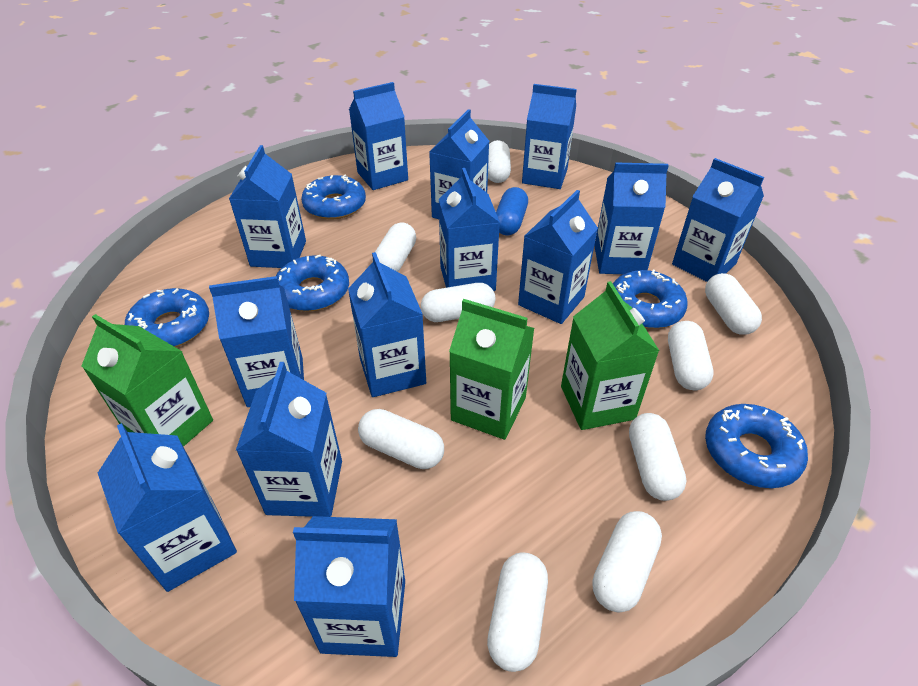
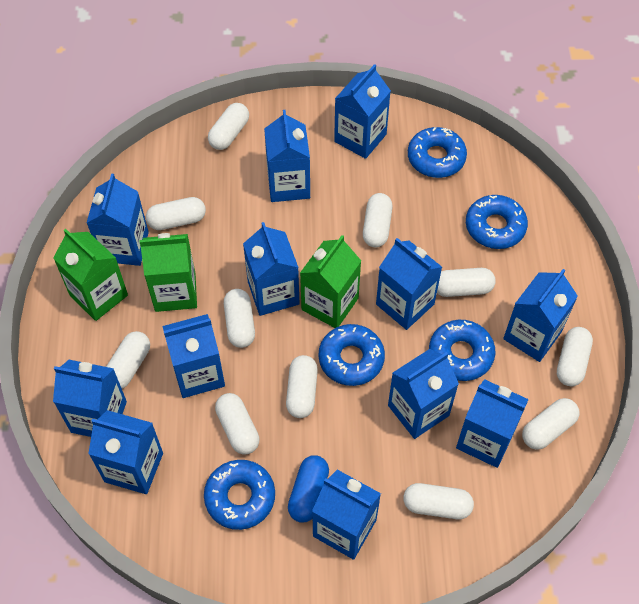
blue carton: [98,423,237,592] [209,276,304,407] [229,145,306,268] [236,362,342,517] [293,516,405,657] [348,252,426,397] [349,82,408,190] [429,109,489,219] [439,168,500,291] [518,190,598,324] [522,84,577,189] [594,162,669,274] [672,158,764,282] = 13 -> [53,360,127,437] [87,173,149,266] [88,410,163,494] [162,314,225,398] [243,222,300,316] [264,110,310,202] [312,470,381,560] [334,64,391,159] [376,238,442,330] [388,349,459,439] [456,379,529,468] [503,269,578,362] = 12
white capsule: [358,409,444,469] [375,222,416,272] [421,283,496,322] [487,553,548,672] [488,140,511,183] [592,511,662,613] [629,413,687,501] [668,321,714,390] [705,273,762,335] = 9 -> [106,331,150,389] [146,197,206,230] [208,103,249,150] [215,393,259,455] [224,289,255,348] [286,355,318,418] [363,193,393,247] [403,483,474,519] [437,268,496,297] [522,398,580,450] [557,327,593,386] = 11

